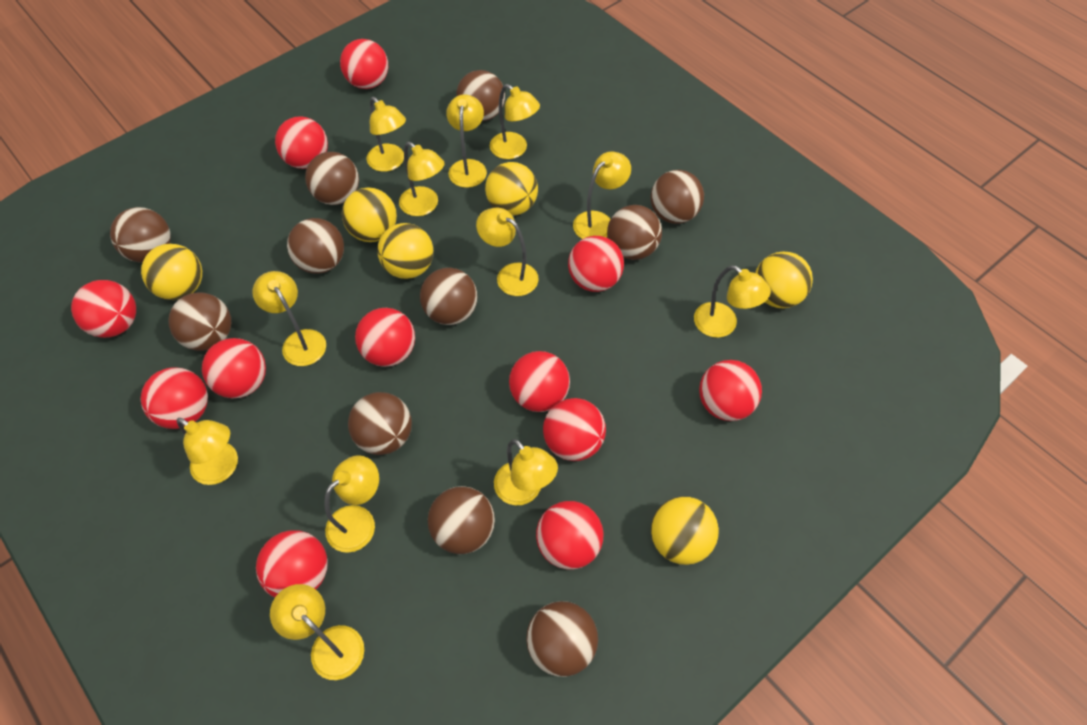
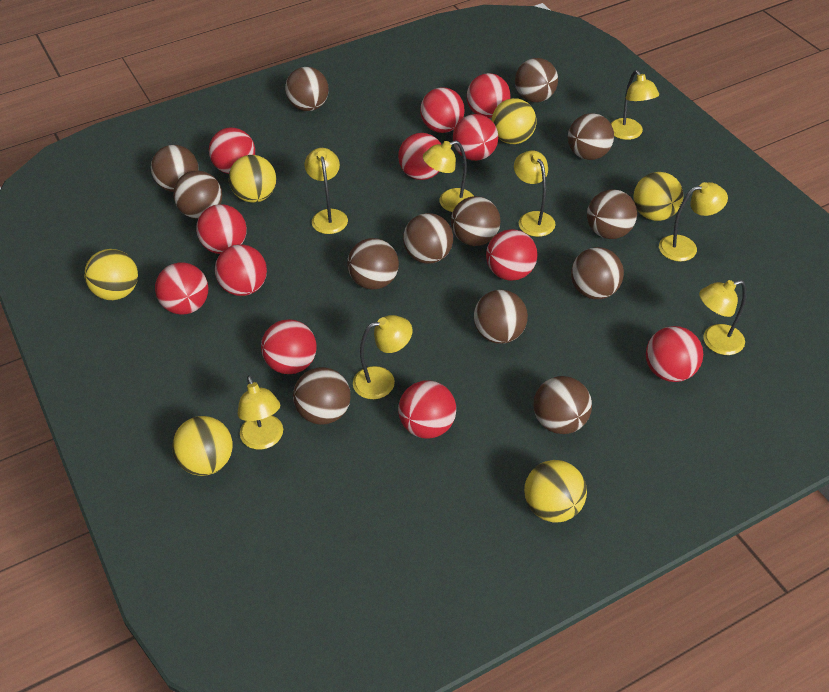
brown ball: [110,207,171,263] [168,292,231,351] [287,218,344,274] [305,152,359,205] [348,392,412,455] [420,268,477,325] [428,486,495,554] [456,70,505,121] [526,601,598,677] [607,205,662,260] [651,170,704,224] = 11 -> [151,145,199,192] [173,171,222,219] [285,67,329,111] [293,367,351,425] [347,238,399,290] [403,213,453,264] [451,196,500,246] [474,290,528,344] [515,58,558,102] [533,376,592,434] [568,113,614,160] [571,247,624,299] [587,189,637,239] = 13
yellow lamp: [177,418,238,485] [252,271,326,366] [270,584,364,680] [324,455,379,553] [366,97,406,172] [399,142,445,216] [446,94,487,188] [476,208,539,296] [490,84,540,159] [494,439,558,505] [573,151,631,239] [694,265,771,338] = 12 -> [238,375,283,450] [304,148,348,234] [353,315,412,399] [423,140,474,212] [514,150,555,237] [611,70,659,140] [659,182,728,261] [699,280,747,355] = 8

